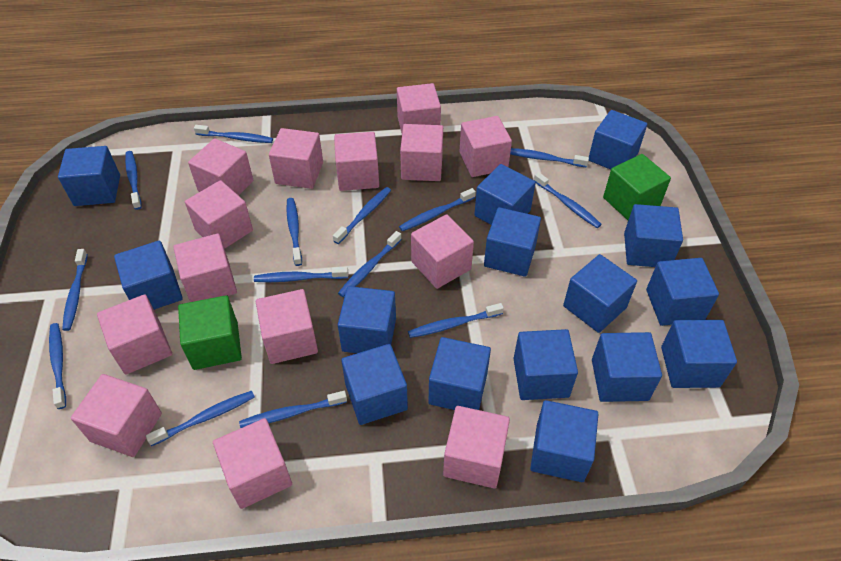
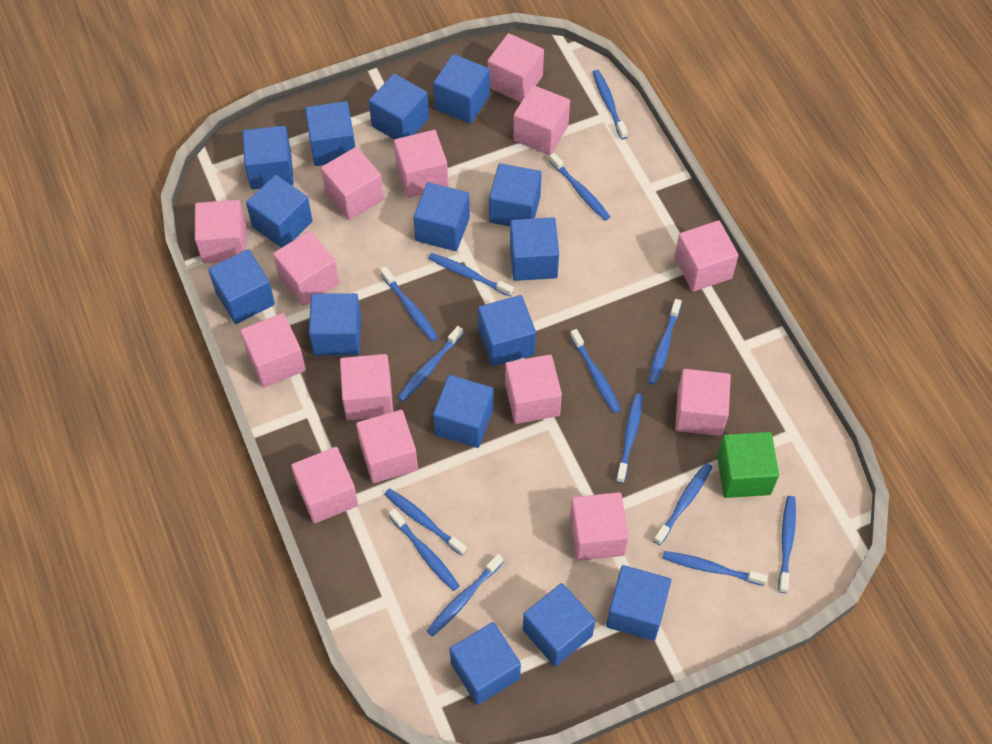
green cube: [178,295,242,370] [603,154,671,220] = 2 -> [717,432,779,498] = 1

